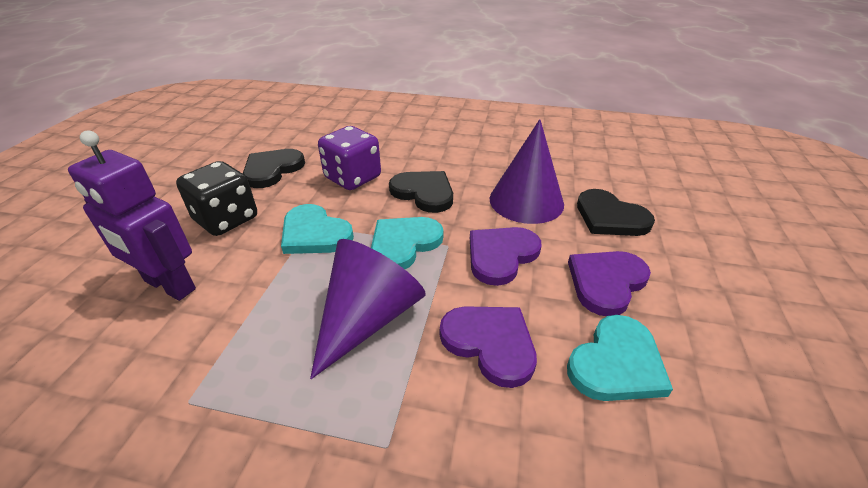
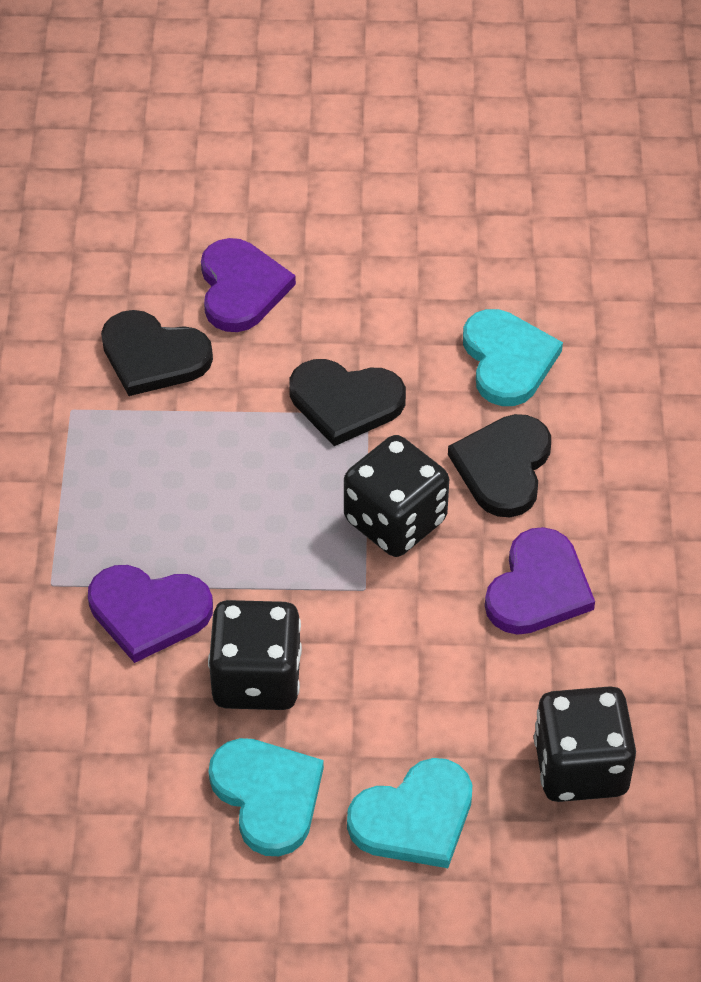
black dice: [176,161,257,236] = 1 -> [208,600,302,710] [344,435,449,557] [534,686,636,802] = 3
purple cone: [310,239,426,379] [490,119,564,224] = 2 -> none = 0
purple dice: [318,126,381,190] = 1 -> none = 0
purple robot: [68,131,196,301] = 1 -> none = 0

